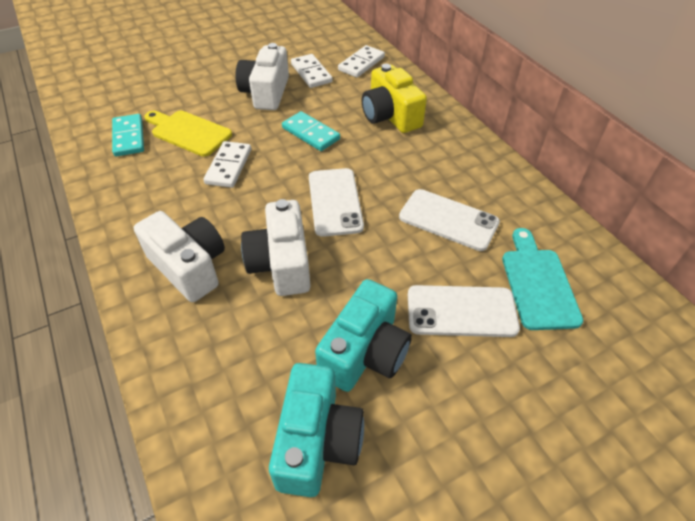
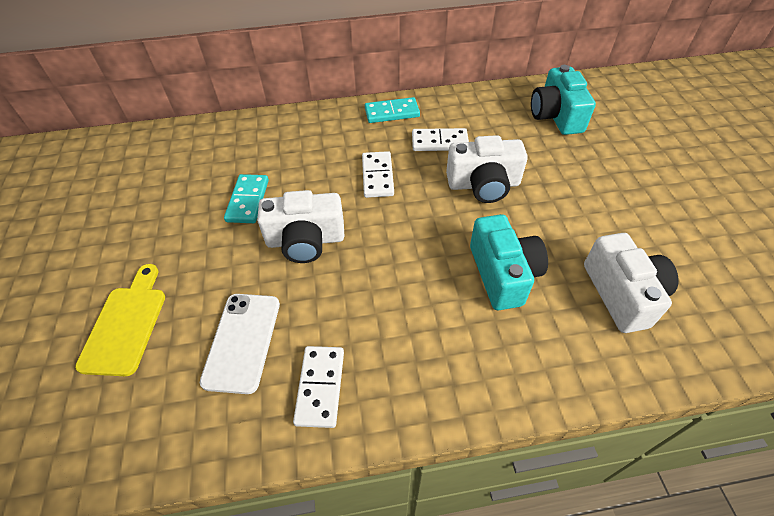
turquoise cutting board: [502,228,583,330] = 1 -> none = 0
white phone: [309,168,364,237] [399,189,500,251] [408,285,520,337] = 3 -> [200,294,280,394] = 1
yellow camera: [362,64,427,133] = 1 -> none = 0

